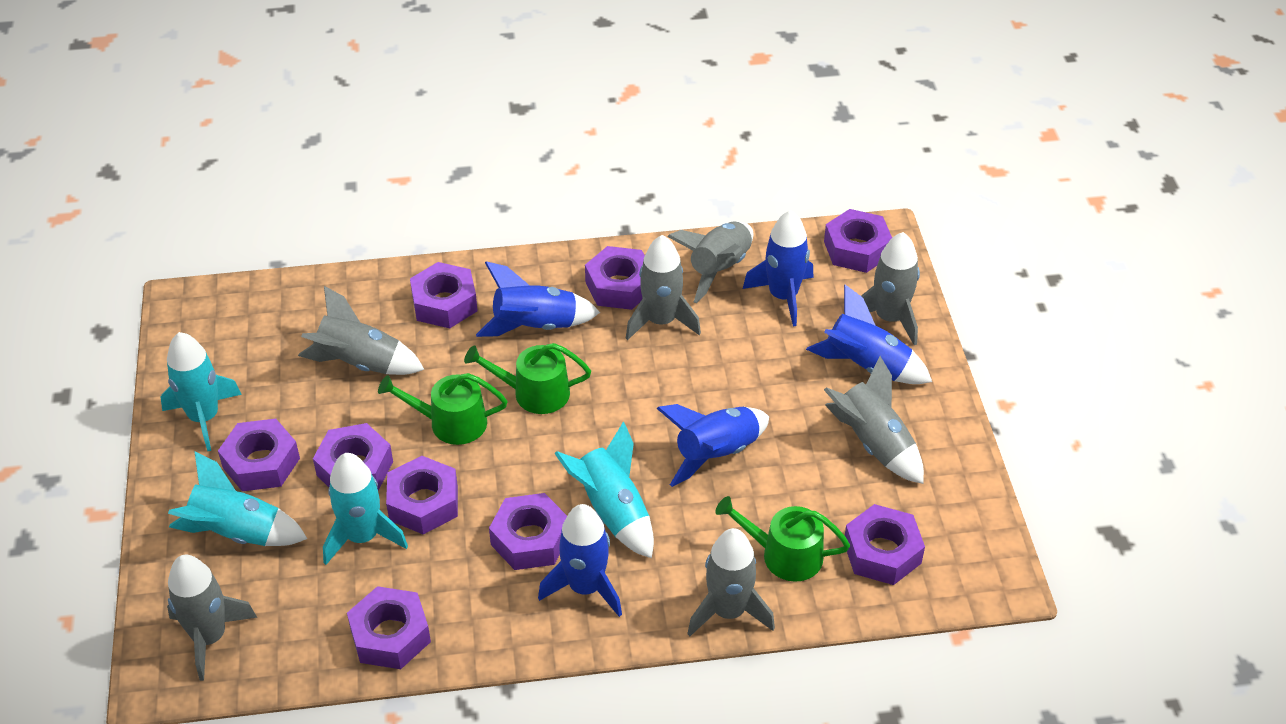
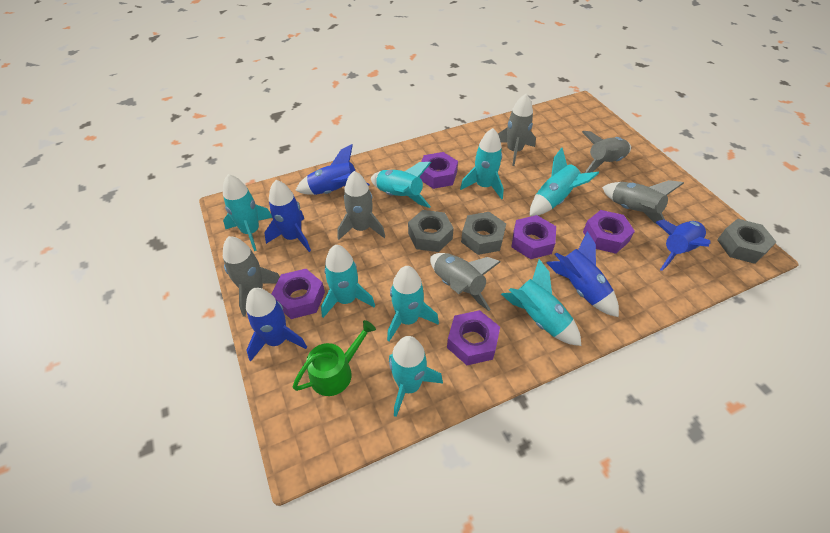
green watering can: [378,373,507,445] [464,343,591,414] [715,496,850,582] = 3 -> [293,320,376,396] = 1
grey nut: none = 0 -> [408,210,454,252] [461,212,506,255] [717,219,776,264] = 3
grey rocket: [167,555,257,681] [298,286,425,375] [626,235,701,340] [667,221,753,303] [687,528,775,636] [824,356,924,484] [861,232,920,346] = 7 -> [223,236,280,317] [338,171,385,240] [430,253,501,311] [498,94,536,166] [582,131,631,173] [602,180,684,225] = 6
purple nut: [218,419,300,491] [313,423,393,491] [347,586,431,669] [386,456,458,534] [410,262,478,328] [489,493,567,570] [585,246,645,310] [824,209,892,273] [845,504,925,585] = 9 -> [271,269,325,319] [419,152,458,189] [447,310,500,365] [511,215,556,259] [583,210,635,254] = 5
turquoise rocket: [160,332,242,451] [168,452,307,546] [323,453,408,565] [554,421,654,558] = 4 -> [223,174,272,251] [321,245,375,318] [371,162,431,208] [387,266,439,341] [389,336,443,417] [460,128,504,200] [501,259,581,346] [530,148,599,216] = 8

